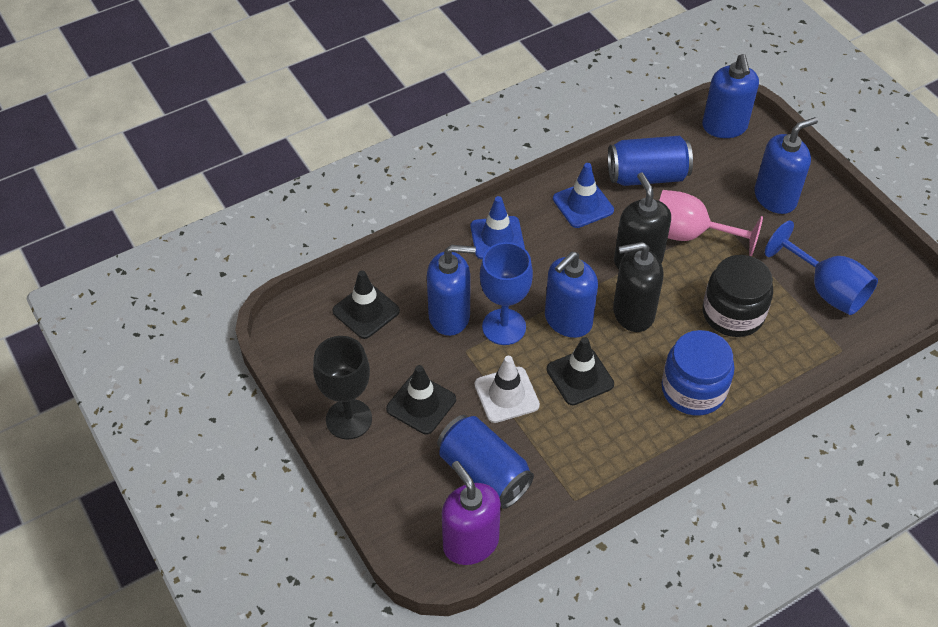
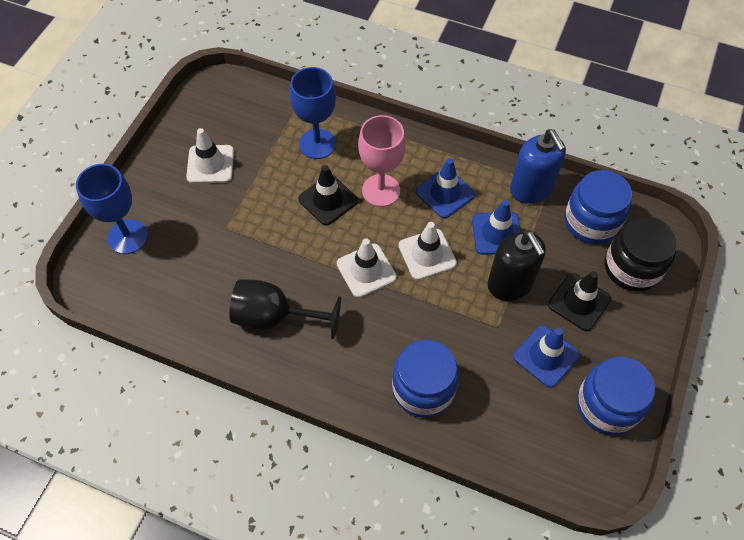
black soap dispenser: [613,242,663,332] [614,173,671,269] = 2 -> [488,231,546,301] = 1
black traffic cone: [332,270,400,339] [386,365,456,434] [546,337,614,405] = 3 -> [298,165,358,226] [548,271,611,331] = 2
blue can: [437,415,534,509] [608,136,693,186] = 2 -> none = 0
blue jar: [662,330,735,415] = 1 -> [392,340,459,418] [564,170,632,244] [577,357,655,435] = 3
blue soap dispenser: [427,245,476,336] [545,252,598,338] [702,54,759,138] [754,117,818,214] = 4 -> [510,129,566,204] = 1
blue traffic cone: [471,196,525,259] [553,163,614,228] = 2 -> [416,158,475,218] [472,200,521,255] [513,325,580,388] = 3
purple soap dispenser: [442,461,501,565] = 1 -> none = 0
white traffic cone: [474,356,540,423] = 1 -> [186,128,234,183] [337,239,397,298] [399,222,457,280] = 3

